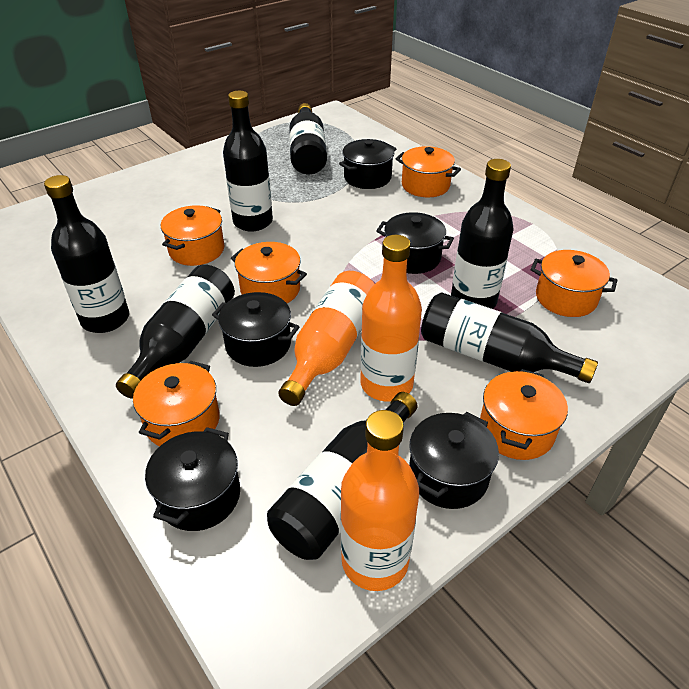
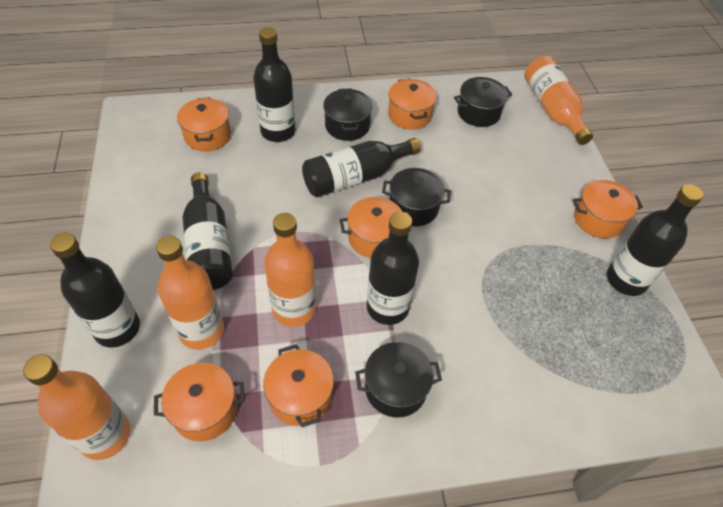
black bottle: [44,175,129,333] [116,264,235,399] [223,91,273,232] [267,392,418,560] [289,103,327,174] [421,292,598,383] [451,159,513,309] = 7 -> [50,232,140,348] [183,172,233,290] [253,27,295,142] [302,138,421,197] [367,212,419,325] [607,184,704,296] = 6
black pot: [145,427,240,531] [212,292,300,367] [339,139,396,189] [376,212,454,274] [409,412,499,509] = 5 -> [323,88,373,141] [355,342,442,417] [382,168,451,226] [454,77,512,127] = 4
orange bottle: [278,271,374,406] [340,410,419,591] [360,235,422,402] = 3 -> [23,354,130,460] [156,236,224,350] [264,213,316,327] [524,56,593,145] = 4

